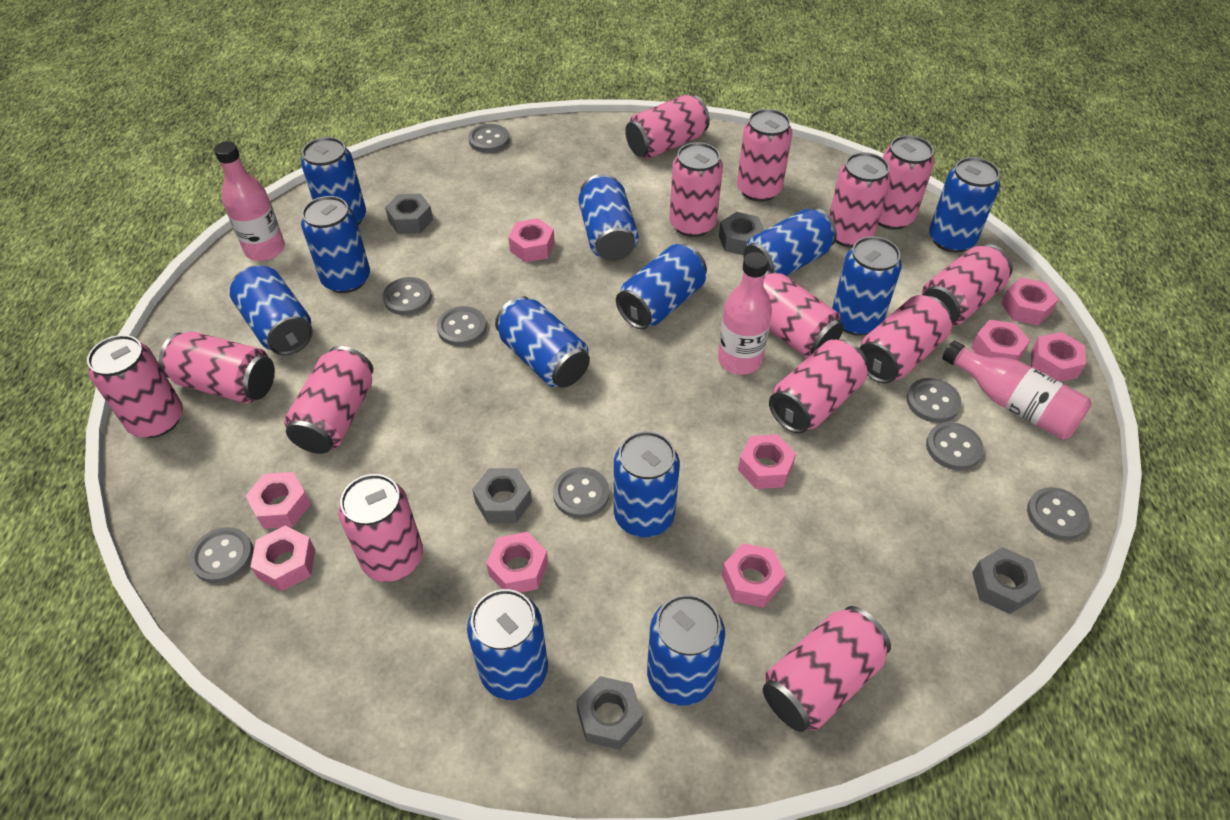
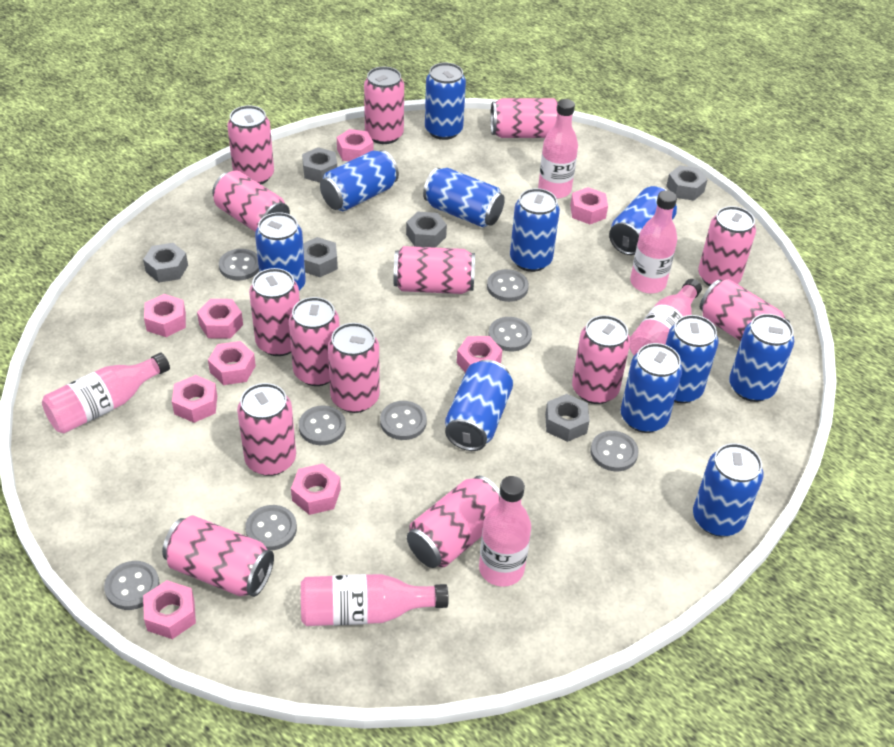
blue can: [229,266,313,355] [301,137,366,225] [301,196,370,293] [467,589,548,700] [495,296,590,388] [579,174,639,261] [614,431,680,537] [616,244,707,329] [647,594,725,705] [743,208,837,276] [832,236,902,336] [929,157,1000,253] = 12 -> [255,212,306,290] [320,150,399,211] [423,167,505,227] [425,63,466,140] [445,360,513,451] [510,188,560,272] [609,186,677,255] [621,343,683,433] [666,315,719,403] [693,443,763,536] [729,314,794,402] = 11
grey nut: [385,193,433,234] [472,468,532,523] [576,676,643,750] [719,212,764,255] [972,547,1042,614] = 5 -> [143,243,188,283] [302,147,337,183] [303,237,338,277] [406,212,447,248] [545,394,590,442] [666,165,707,201] = 6
pink bottle: [214,141,285,261] [718,252,772,375] [942,341,1092,439] = 3 -> [42,353,170,433] [301,574,449,626] [479,476,531,587] [538,99,578,199] [629,279,702,356] [630,190,677,294] = 6

